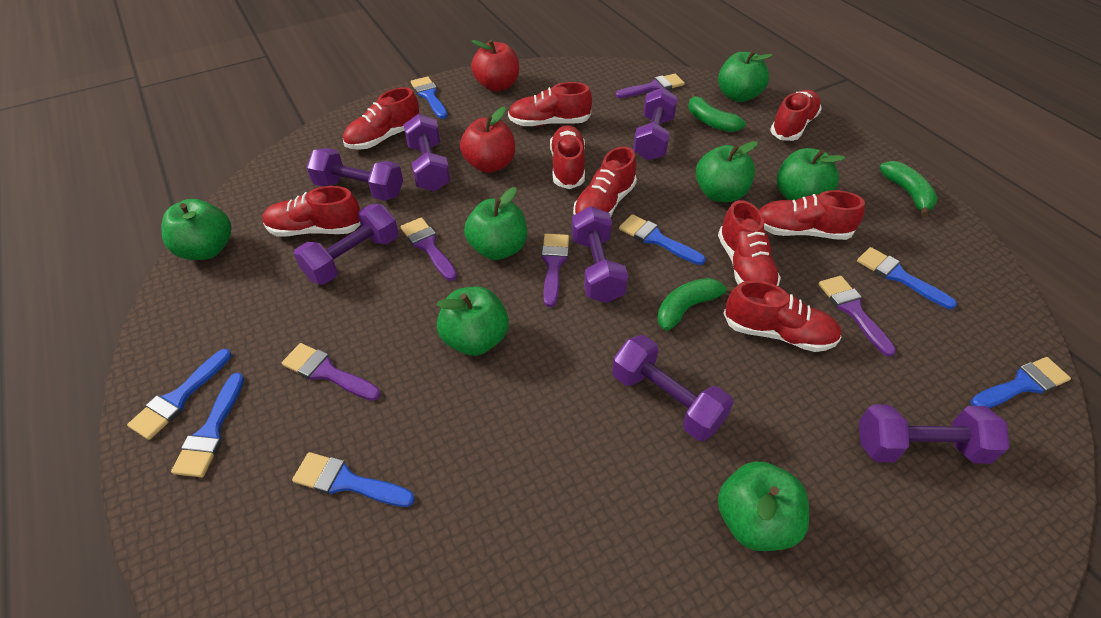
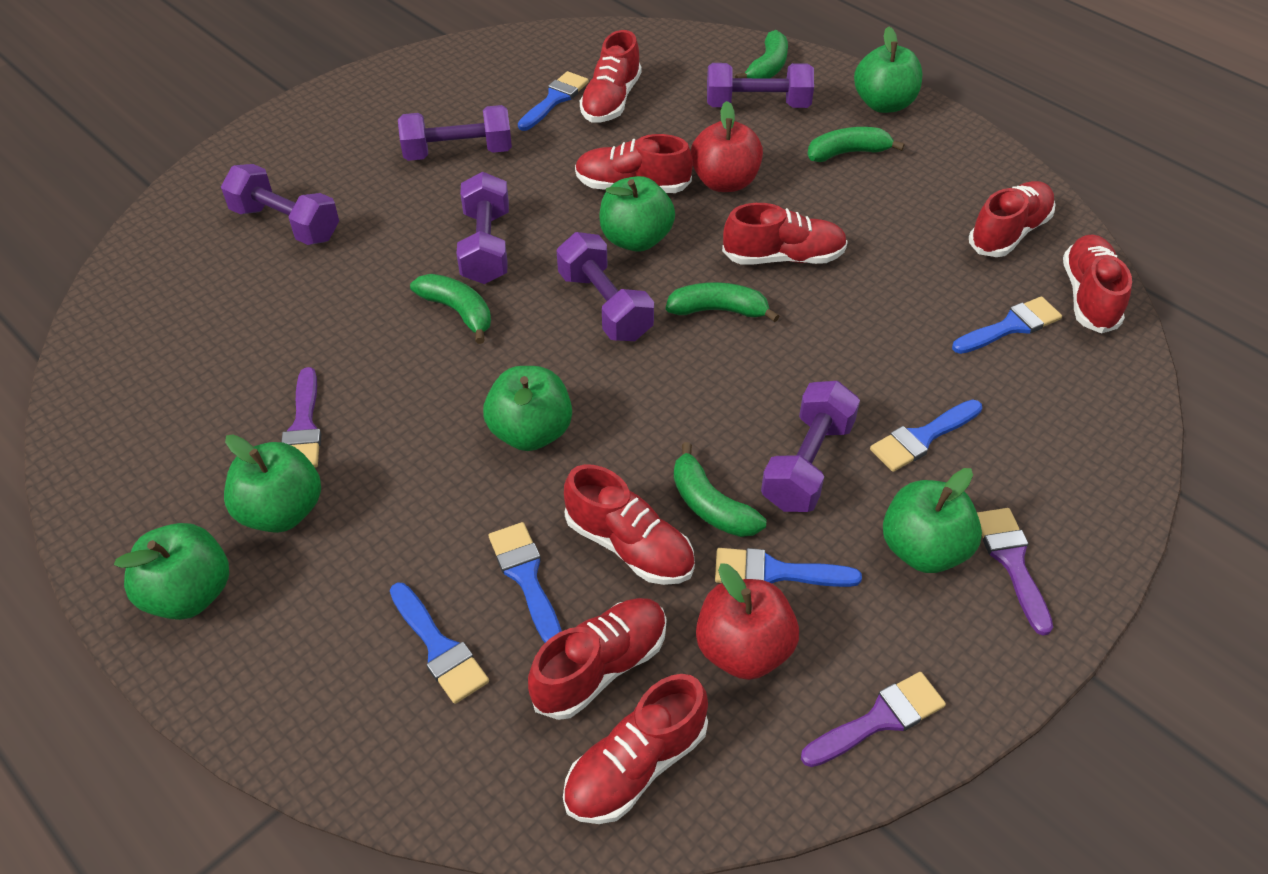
blue brush: [127,349,232,440] [171,373,244,477] [292,452,415,507] [411,76,448,119] [619,214,706,265] [857,247,957,309] [971,357,1071,408] = 7 -> [390,583,489,704] [488,522,562,643] [518,71,589,131] [715,548,862,587] [870,400,982,472] [952,296,1062,354] = 6
green apple: [161,199,231,260] [436,287,509,356] [464,187,527,260] [696,141,758,202] [718,50,773,102] [718,461,809,551] [777,148,846,200] = 7 -> [114,523,229,620] [224,434,321,533] [483,366,572,451] [599,176,675,252] [854,26,922,113] [883,468,982,573] = 6
green banana: [657,278,736,331] [689,92,746,132] [879,161,938,217] = 3 -> [410,274,491,344] [666,282,779,322] [674,442,766,537] [735,30,788,78] [807,127,905,162] = 5
purple brush: [282,343,381,401] [400,217,457,281] [541,234,569,307] [615,74,685,98] [819,276,896,357] = 5 -> [281,367,321,467] [801,672,946,767] [977,508,1053,636] = 3
purple dumbbell: [294,204,399,284] [307,148,403,201] [403,114,451,191] [572,206,628,303] [612,335,733,441] [633,87,678,161] [859,405,1010,464] = 7 -> [221,164,339,245] [398,105,512,161] [457,172,509,284] [557,232,654,341] [707,63,814,108] [761,381,860,512] = 6
red shoe: [263,186,361,237] [343,87,419,150] [508,82,592,127] [550,125,585,189] [573,146,637,216] [718,200,781,286] [723,280,842,352] [759,190,865,240] [770,90,822,141] = 9 -> [528,598,667,720] [563,674,708,824] [564,464,695,585] [575,134,693,193] [580,30,641,122] [722,203,848,265] [969,181,1055,257] [1063,234,1132,334] = 8

